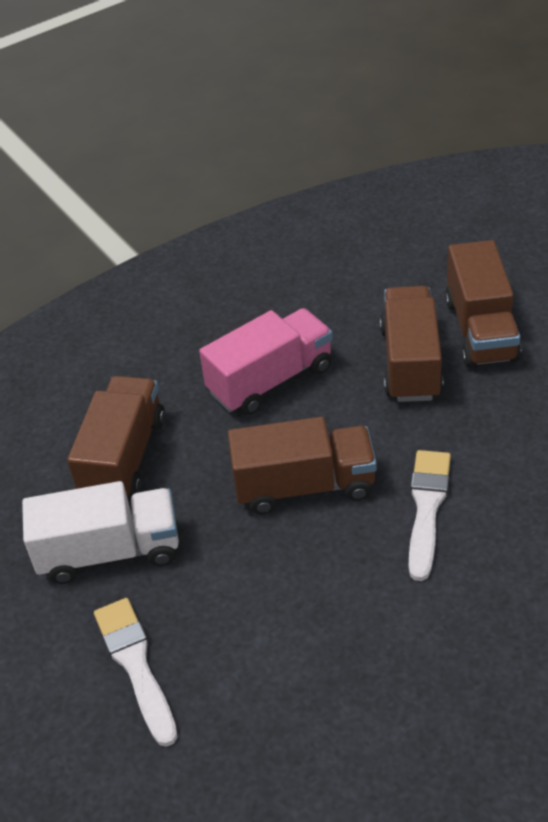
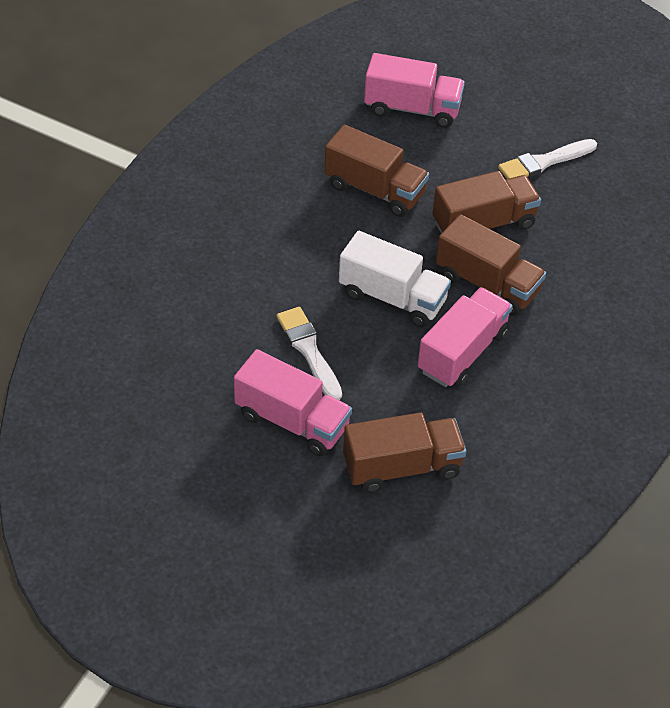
pink truck: [199,308,333,415] = 1 -> [234,349,352,456] [364,53,465,128] [418,287,512,387] = 3

